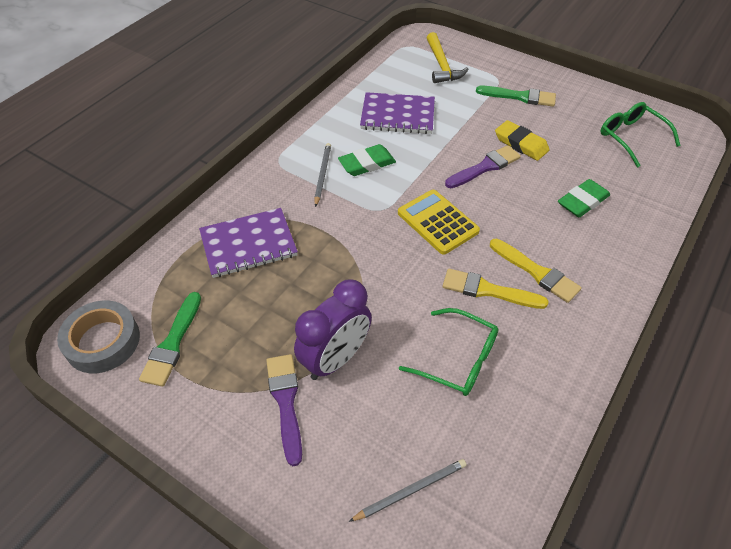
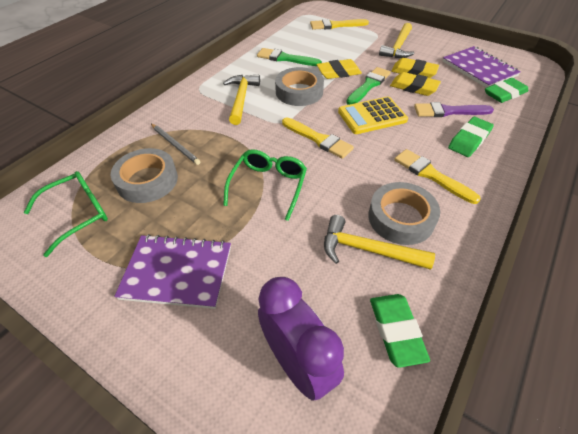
green eraser: [338,144,396,176] [558,179,610,217] = 2 -> [370,294,430,368] [448,117,494,157] [485,78,528,103] = 3
grey pencil: [314,143,331,207] [348,459,467,522] = 2 -> [151,124,200,165] = 1
grey tape: [57,300,140,373] = 1 -> [111,148,178,203] [275,67,324,106] [368,182,440,245] = 3
purple brush: [266,354,302,466] [445,145,521,188] = 2 -> [414,102,494,117] = 1
yellow brush: [443,269,548,309] [490,239,582,303] = 2 -> [282,117,354,159] [310,19,369,30] [394,149,481,204] = 3
yellow eraser: [495,120,550,161] = 1 -> [317,59,362,79] [390,72,441,96] [391,58,439,78] = 3
yellow hammer: [427,32,468,83] = 1 -> [223,75,260,125] [324,215,435,270] [379,23,414,58] = 3

